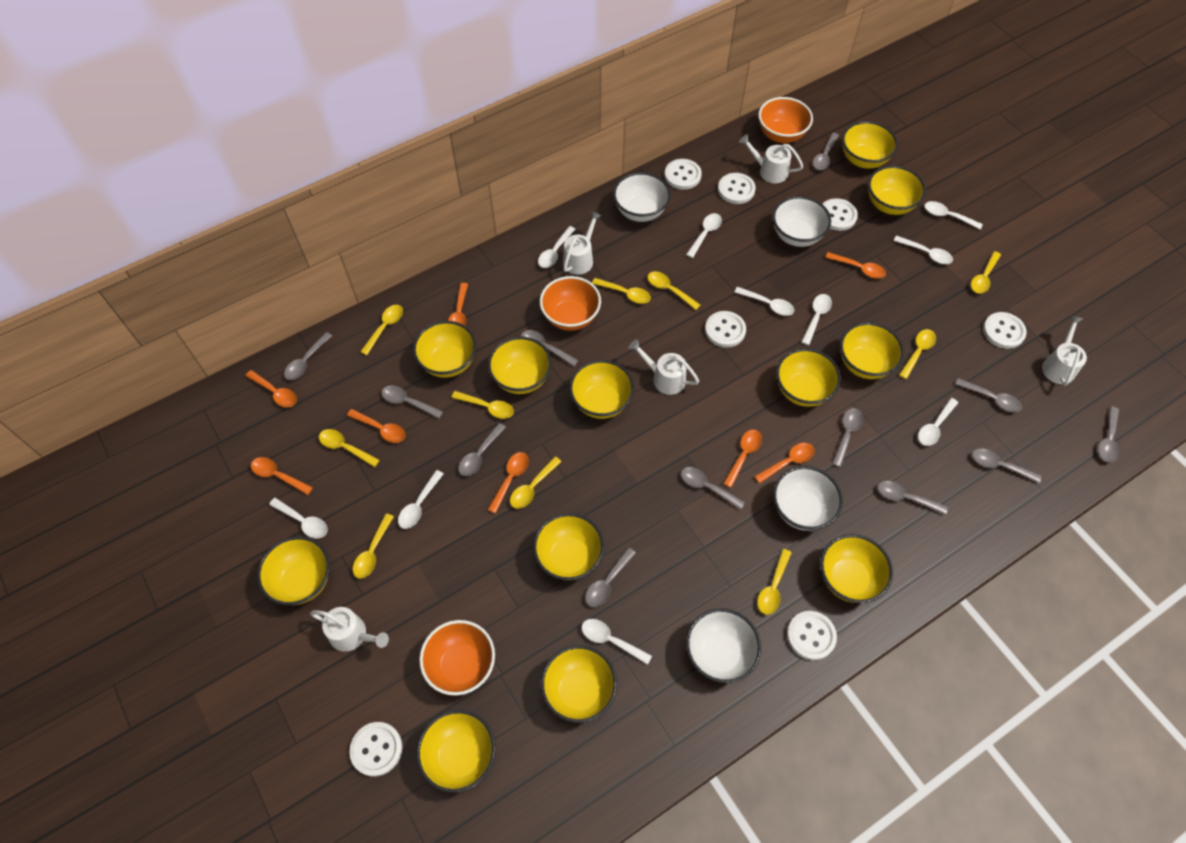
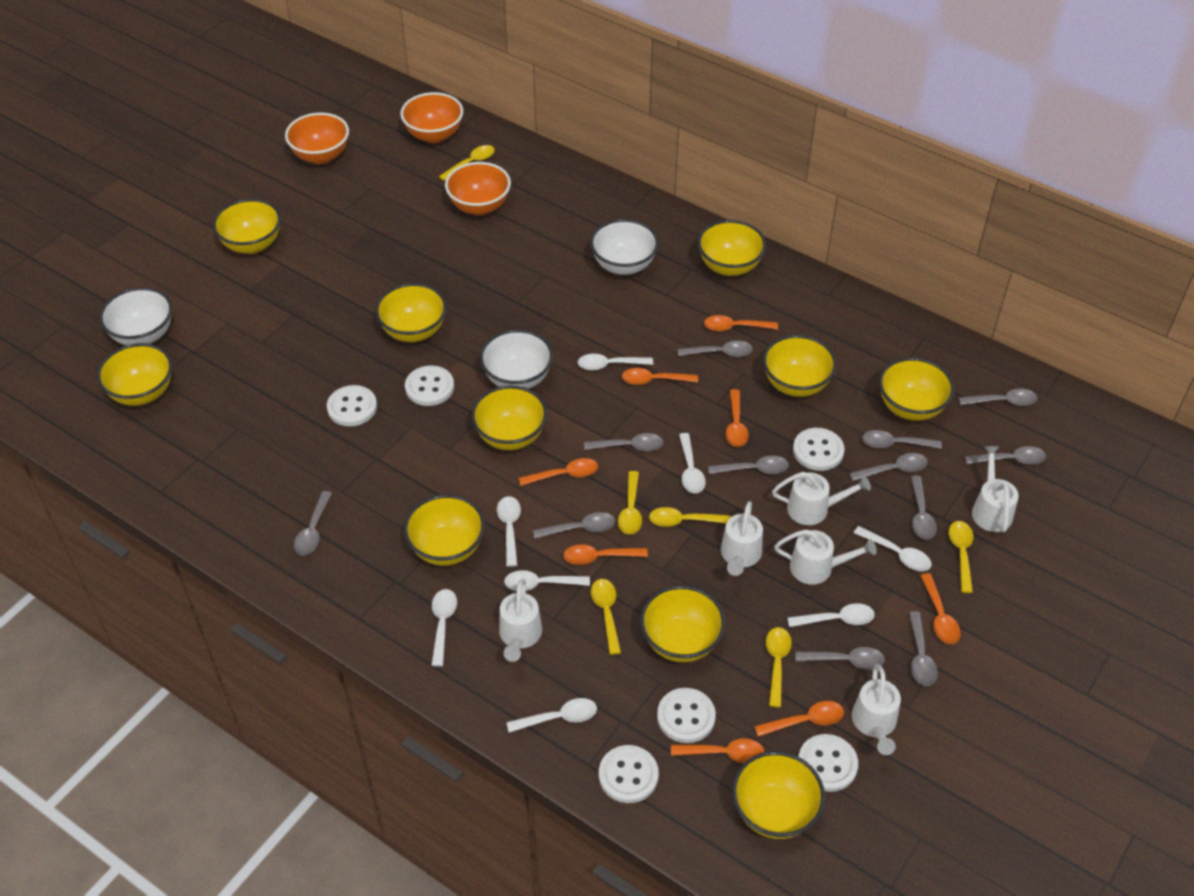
white bowl: [613,172,671,222] [686,609,761,683] [773,196,831,247] [773,466,843,531] = 4 -> [99,287,172,346] [480,330,553,389] [590,219,659,275] = 3
white button: [349,722,402,777] [665,159,702,190] [705,311,746,348] [718,173,756,204] [787,611,837,660] [823,198,858,231] [983,312,1027,349] = 7 -> [327,385,377,426] [405,365,454,406] [599,745,659,803] [657,688,716,743] [793,428,844,471] [798,734,858,792] = 6
white spoon: [269,498,328,539] [398,470,444,529] [538,226,576,268] [582,619,652,665] [686,213,722,258] [734,287,794,316] [801,294,832,345] [893,235,953,264] [918,398,958,446] [924,201,983,230] = 10 -> [431,589,457,667] [497,496,521,567] [504,570,590,591] [506,698,597,733] [578,354,653,370] [679,433,706,493] [787,603,875,627] [854,526,932,571] = 8
white watering can: [310,607,389,652] [563,211,602,275] [629,339,699,395] [739,134,803,183] [1042,316,1087,386] = 5 -> [499,579,542,662] [721,501,763,576] [772,472,871,525] [774,529,877,584] [852,664,901,755] [972,446,1019,532] = 6
yellow bowl: [257,536,330,605] [413,321,477,378] [416,710,496,793] [488,337,552,394] [533,513,604,581] [541,645,617,723] [569,360,634,419] [776,348,841,407] [820,534,893,603] [840,322,904,379] [842,121,898,169] [868,166,926,215] = 12 -> [97,343,172,406] [213,199,281,254] [375,283,447,342] [404,494,485,566] [471,385,547,450] [640,585,725,662] [698,220,766,276] [732,751,825,839] [763,335,837,397] [879,357,955,421] = 10
yellow spoon: [319,429,380,467] [353,513,394,579] [360,305,403,355] [451,391,514,419] [510,457,562,509] [592,278,651,304] [648,271,700,310] [757,549,792,615] [899,329,936,379] [971,251,1001,293] = 10 -> [439,145,495,181] [591,579,621,655] [618,471,642,535] [649,507,731,527] [766,627,792,707] [949,521,973,593] = 6

